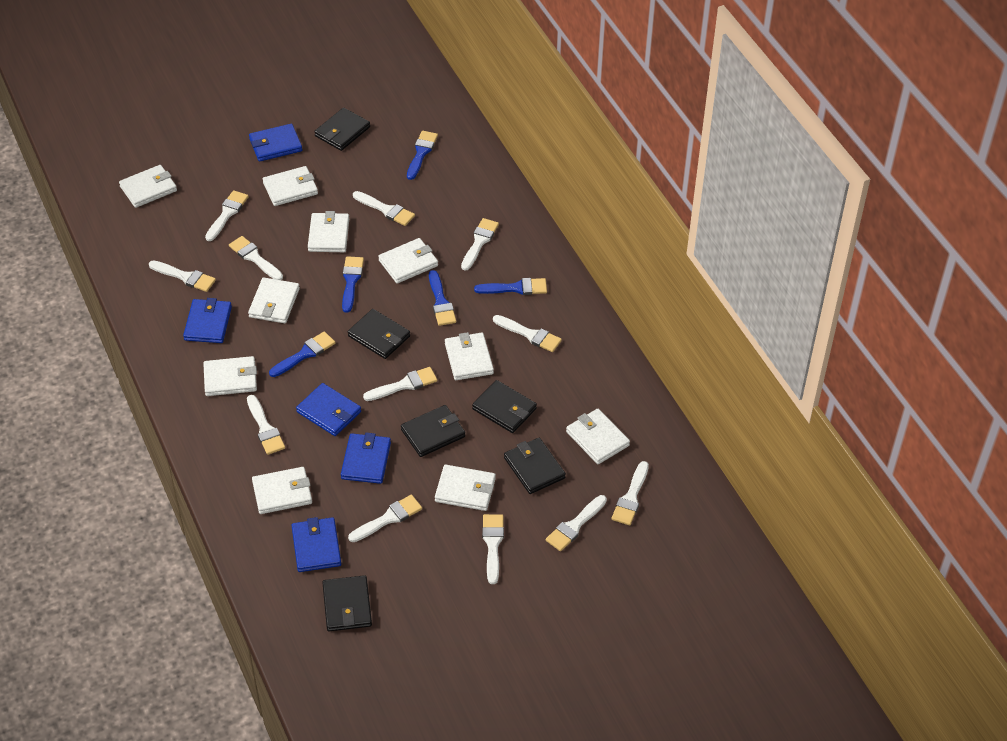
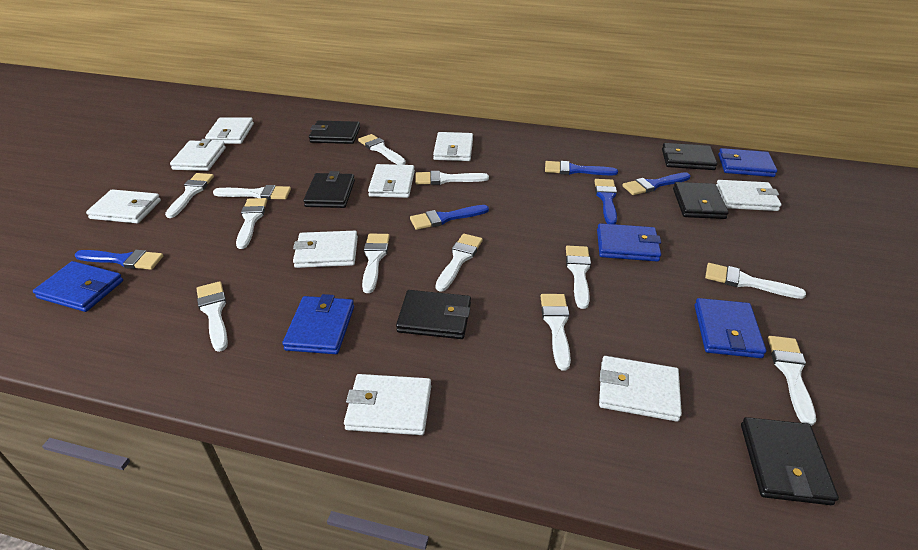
white wallet: [119,165,177,208] [203,356,257,396] [248,277,300,323] [252,467,312,514] [263,166,318,206] [308,211,349,252] [378,238,438,284] [435,465,496,511] [445,332,494,380] [566,409,630,464] = 10 -> [86,189,161,223] [170,139,226,171] [205,117,254,144] [293,231,358,268] [344,374,431,435] [368,164,415,198] [433,132,473,161] [599,356,682,422] [716,180,781,211] = 9

